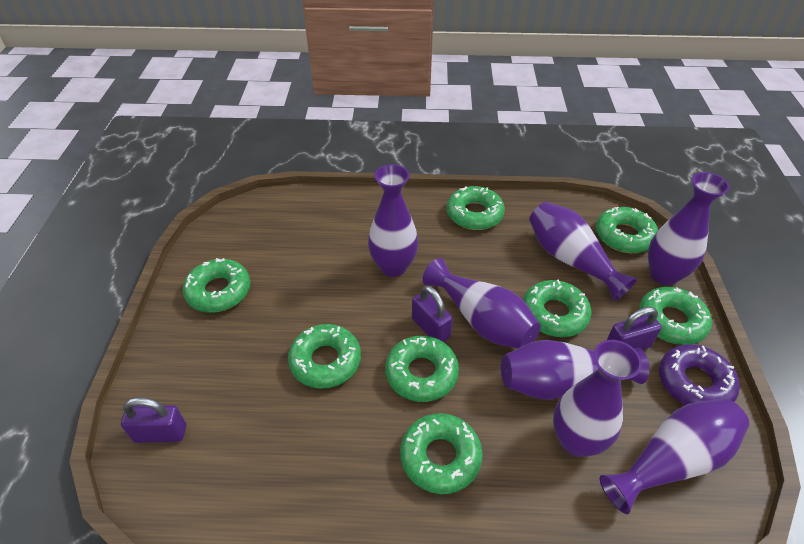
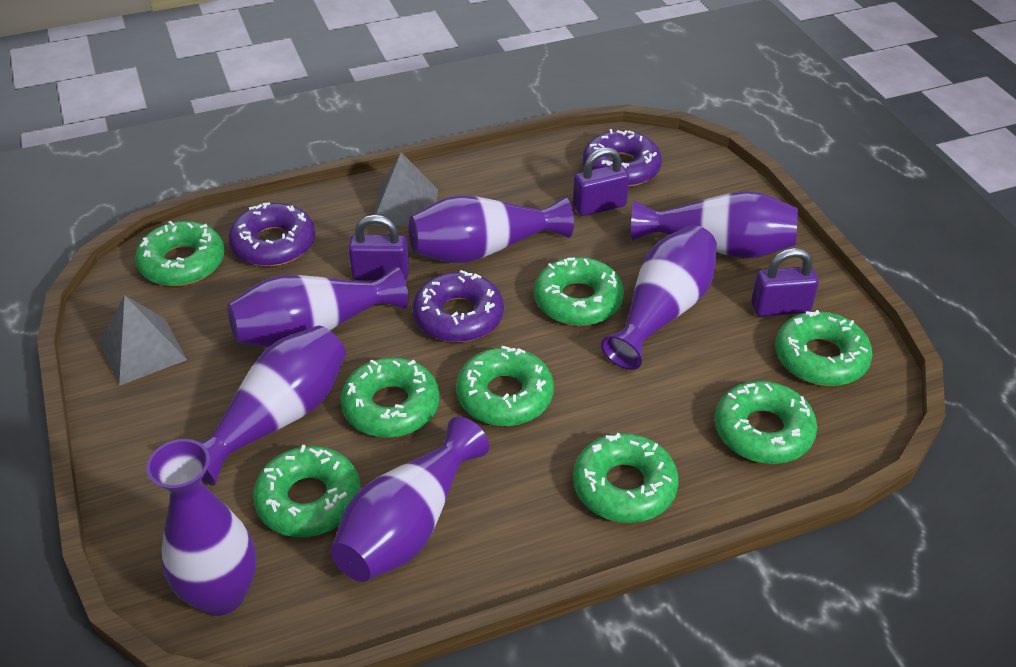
grey pyramid: none = 0 -> [99,295,187,386] [372,153,438,227] = 2
purple donut: [659,344,740,405] = 1 -> [229,202,315,266] [413,270,504,342] [583,129,662,187] = 3

